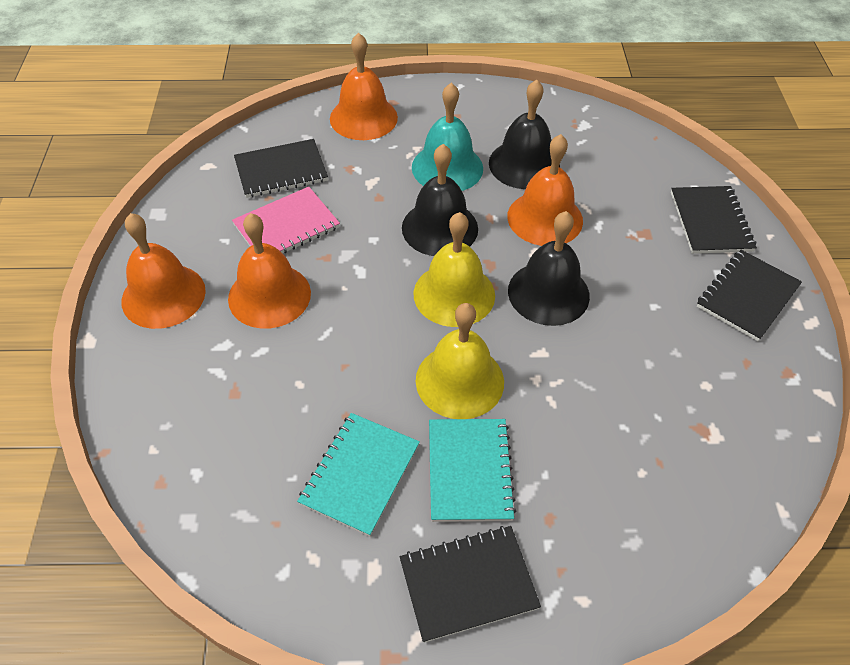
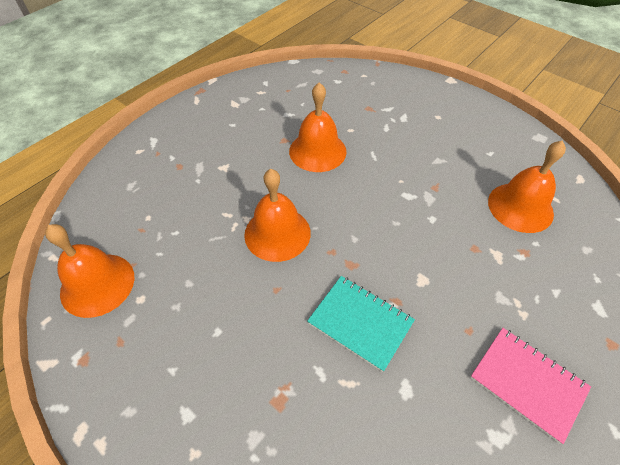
black bell: [402,144,478,256] [489,80,560,189] [508,211,590,326] = 3 -> none = 0
black notebook: [234,139,328,198] [400,526,541,643] [671,186,757,254] [697,250,802,341] = 4 -> none = 0
turquoise bell: [412,83,483,191] = 1 -> none = 0
turquoise notebook: [297,413,420,537] [429,419,516,522] = 2 -> [307,276,415,372] = 1
yellow bell: [414,212,495,327] [416,303,504,419] = 2 -> none = 0

